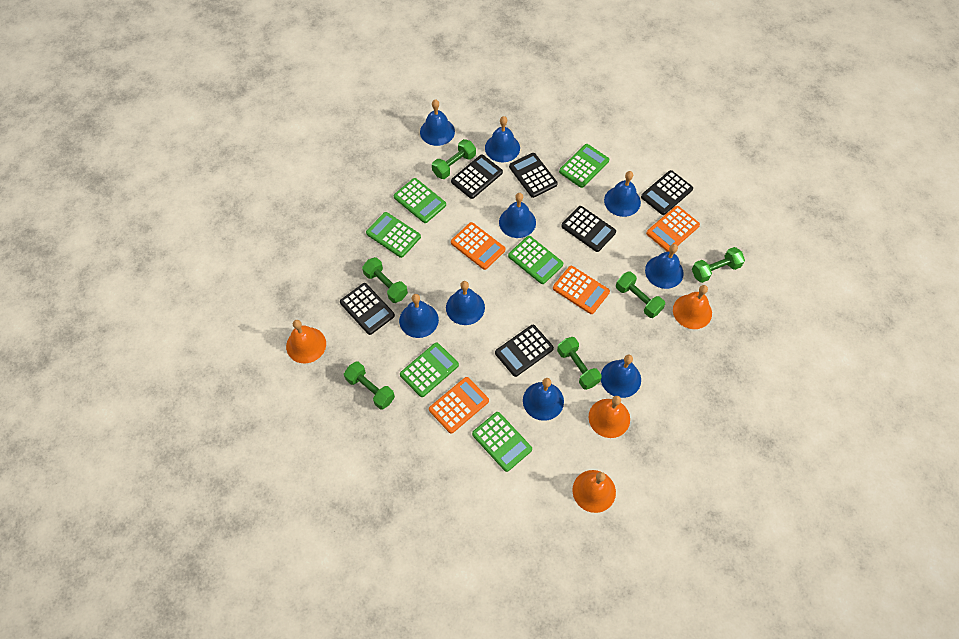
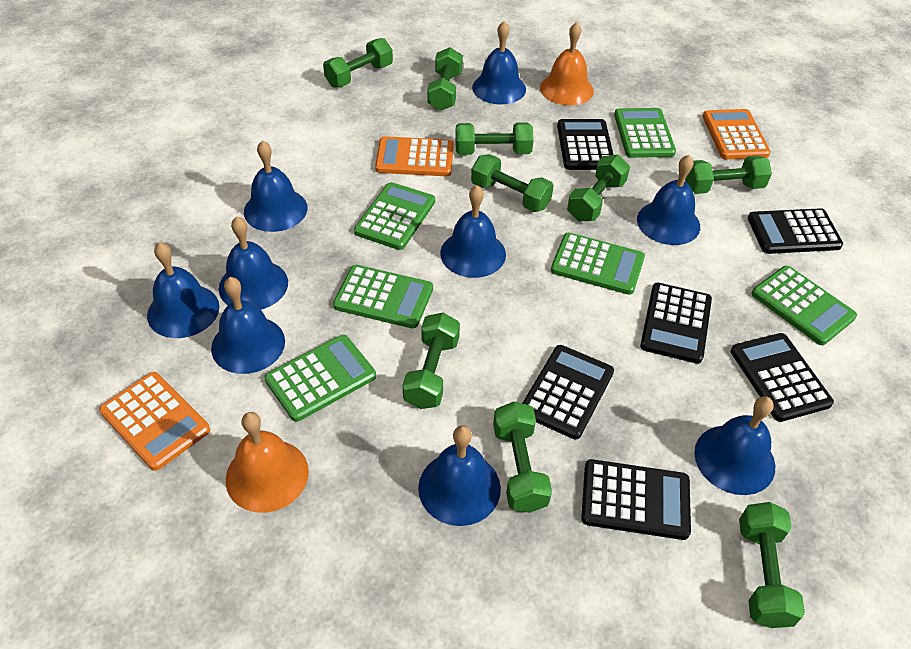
green dumbbell: [344,362,395,410] [362,257,408,303] [432,139,476,179] [557,337,602,390] [616,271,665,318] [692,247,745,283] = 6 -> [323,38,393,88] [402,313,460,409] [427,47,463,111] [455,123,534,155] [471,154,554,212] [493,401,552,513] [567,155,630,222] [685,155,772,194] [739,502,805,628] = 9
orange bell: [286,320,326,364] [572,470,616,513] [588,396,630,438] [673,285,712,329] = 4 -> [226,412,309,513] [540,22,594,105] = 2
orange calculator: [429,377,489,433] [451,222,505,270] [553,266,610,314] [646,206,700,252] = 4 -> [99,372,210,471] [375,136,454,176] [703,109,771,159] = 3

